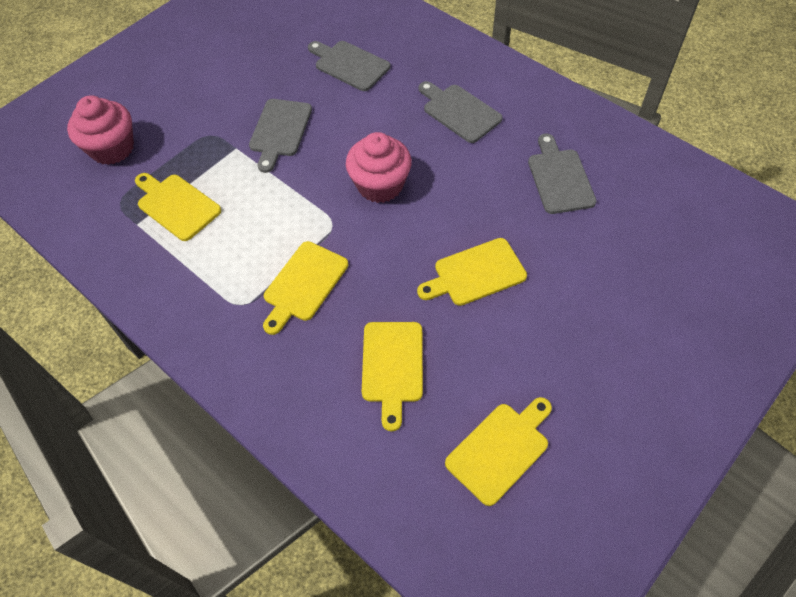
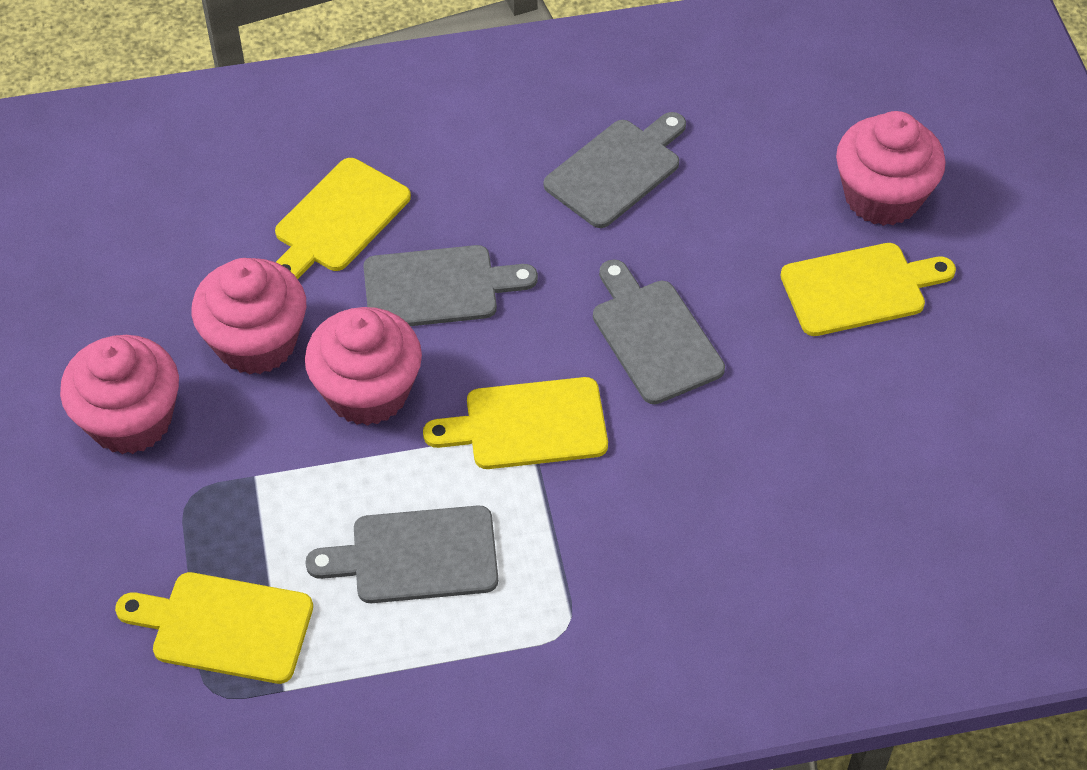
pink cupcake: [67,95,134,165] [346,132,412,203] = 2 -> [60,335,179,454] [192,258,306,375] [305,307,422,426] [836,111,945,226] = 4
yellow cutting board: [135,173,221,241] [263,241,348,335] [362,322,423,431] [417,238,527,306] [445,397,552,506] = 5 -> [115,572,313,684] [275,158,411,279] [423,377,608,469] [780,243,956,336] = 4

